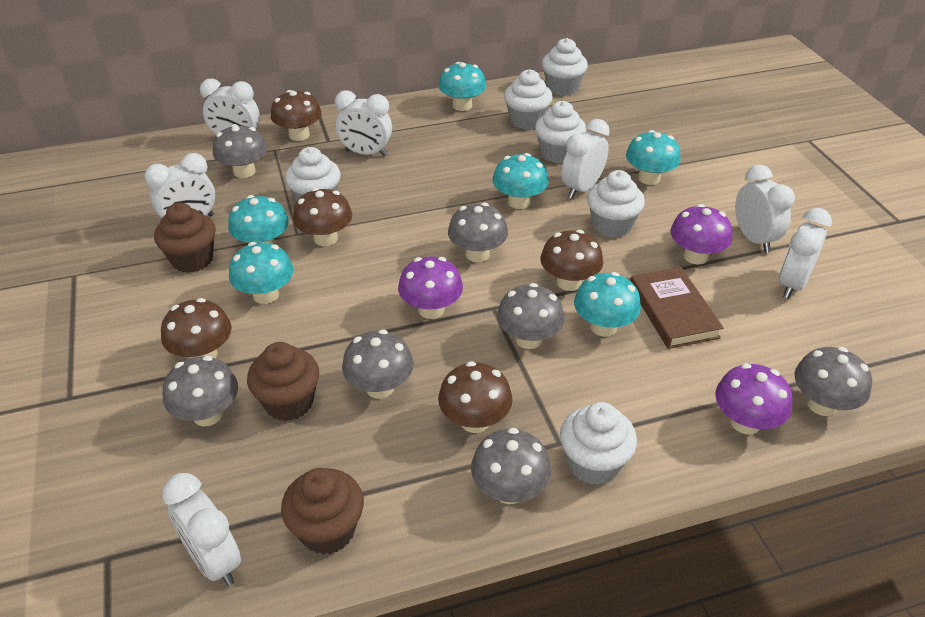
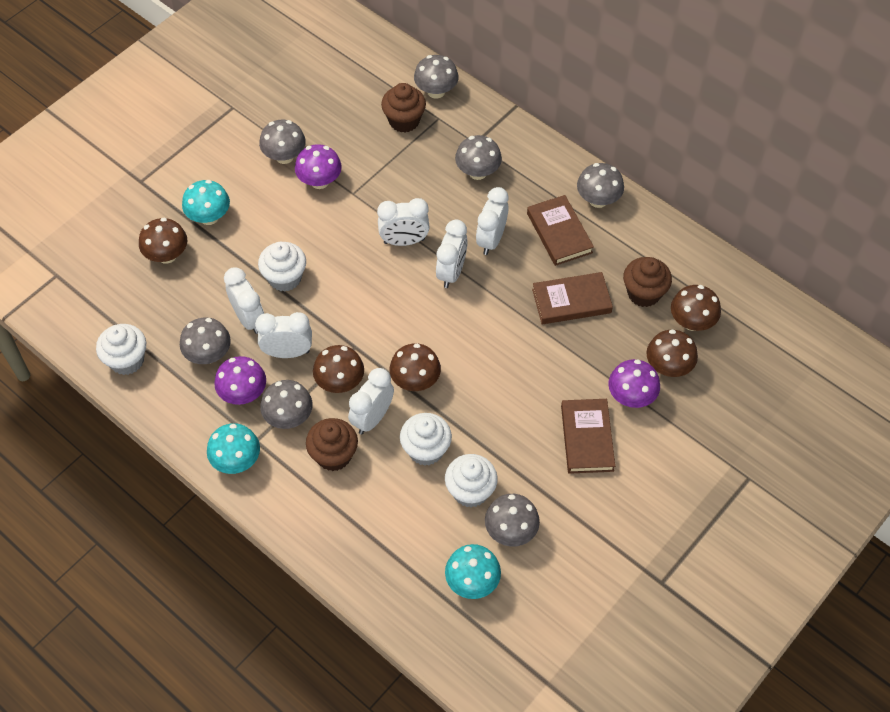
brown book: [631,267,724,349] = 1 -> [527,195,594,266] [532,272,613,324] [561,399,615,474] = 3
turquoise mushroom: [228,195,289,244] [229,242,293,304] [438,62,486,111] [493,153,548,209] [574,272,641,336] [626,130,681,185] = 6 -> [182,180,230,225] [207,423,260,474] [445,544,501,599] = 3
white clock: [144,153,215,218] [162,473,241,586] [200,78,260,135] [335,90,392,156] [561,119,610,199] [735,165,795,253] [779,208,832,299] = 7 -> [224,267,264,334] [255,312,312,358] [348,368,394,435] [377,198,430,246] [436,220,468,288] [476,187,508,255] = 6
white cupcake: [285,147,341,202] [504,69,553,130] [535,101,586,163] [542,38,588,96] [560,402,637,485] [587,170,645,238] = 6 -> [96,324,146,375] [258,242,306,292] [400,413,452,466] [445,454,498,508] = 4

